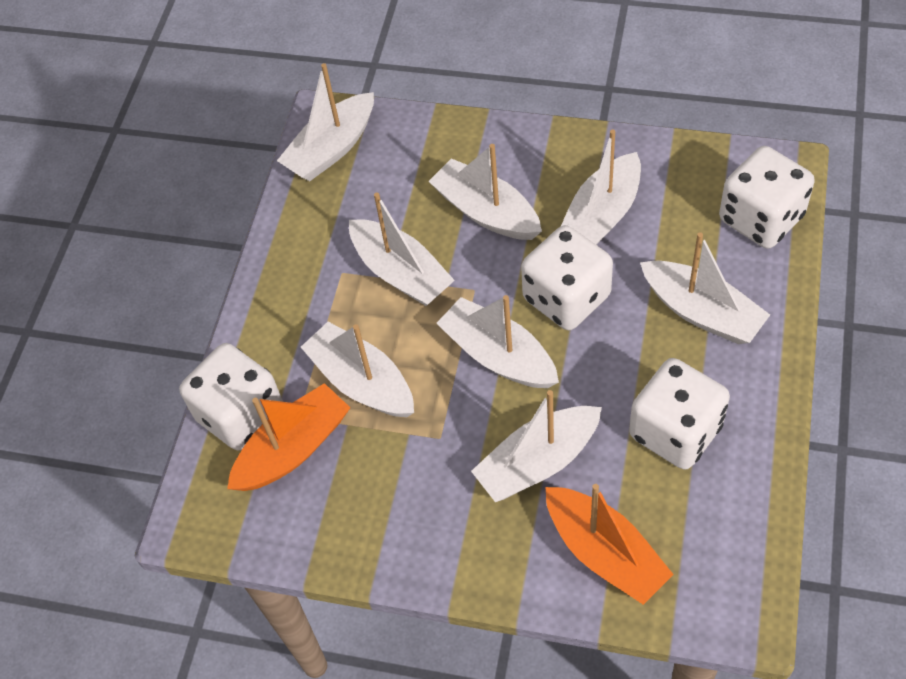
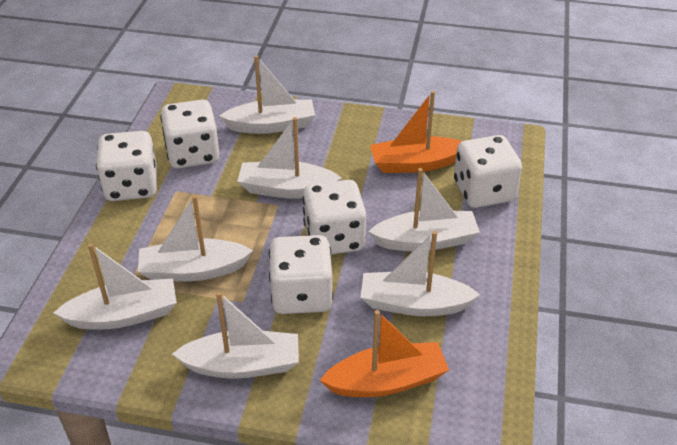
white boat: [277,63,374,181] [301,322,414,417] [349,192,455,306] [428,144,542,240] [436,295,559,388] [471,390,602,502] [561,130,641,245] [640,232,770,344] = 8 -> [54,243,177,330] [138,195,253,281] [172,292,299,379] [219,55,315,134] [237,117,342,199] [360,231,480,316] [368,168,480,251] = 7
white dice: [179,343,283,451] [521,225,613,330] [629,358,730,470] [719,146,815,249] = 4 -> [96,131,157,201] [160,100,219,168] [269,235,333,314] [302,180,366,254] [454,135,522,208] = 5

